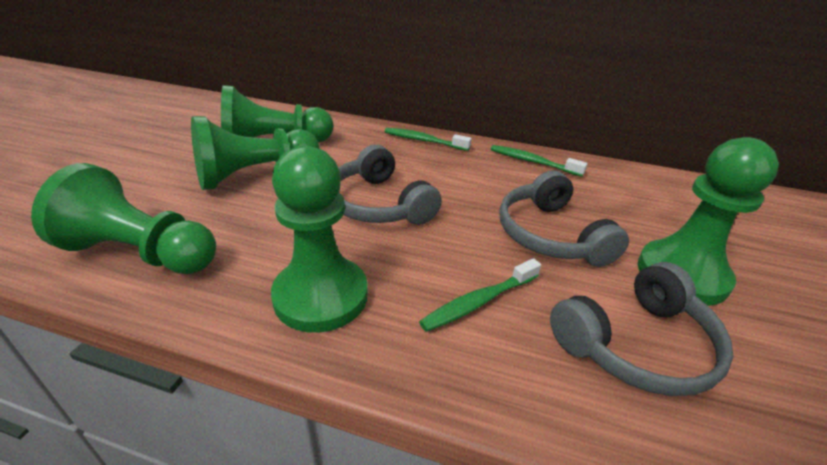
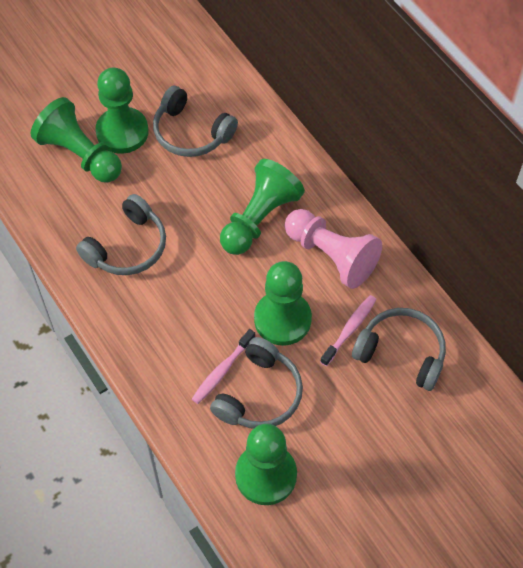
green toothbrush: [385,128,472,151] [419,258,541,332] [491,145,588,177] = 3 -> none = 0
grey headphones: [338,145,442,225] [499,170,629,267] [550,262,734,396] = 3 -> [76,194,166,275] [153,86,238,157] [210,337,303,429] [352,308,446,391] = 4
pink pawn: none = 0 -> [284,209,382,289] = 1
pink toothbrush: none = 0 -> [192,329,255,404] [320,295,377,366] = 2

